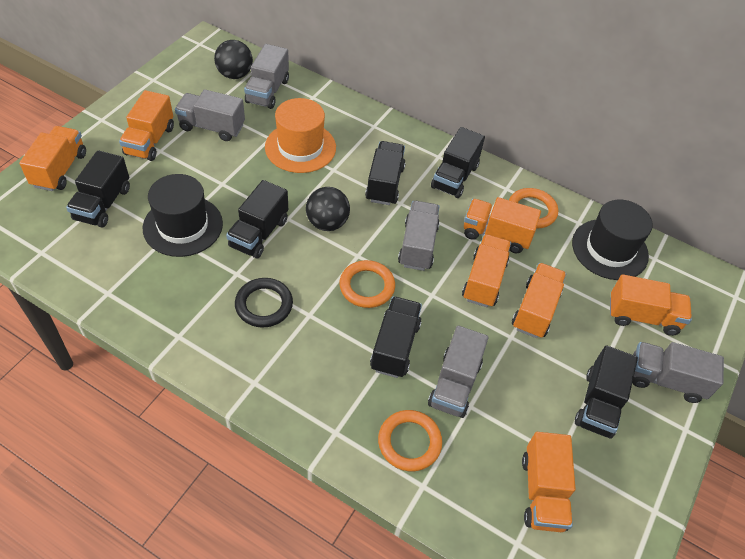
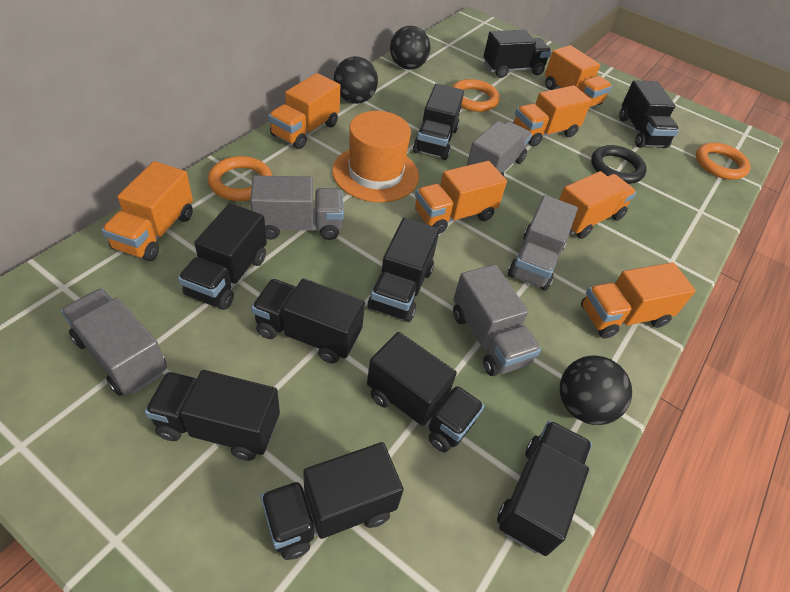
black ball: [214,40,253,79] [306,187,350,231] = 2 -> [334,56,378,104] [390,26,431,70] [560,355,632,425] = 3
black hat: [143,174,223,257] [572,200,653,280] = 2 -> none = 0
black truck: [66,150,130,228] [226,180,288,258] [365,141,405,205] [370,296,422,378] [431,127,485,198] [575,345,638,439] = 6 -> [145,370,280,461] [178,203,267,310] [251,278,365,363] [261,442,404,560] [367,332,484,452] [368,218,440,322] [413,83,464,160] [484,30,551,78] [497,420,592,556] [619,80,679,148] = 10

